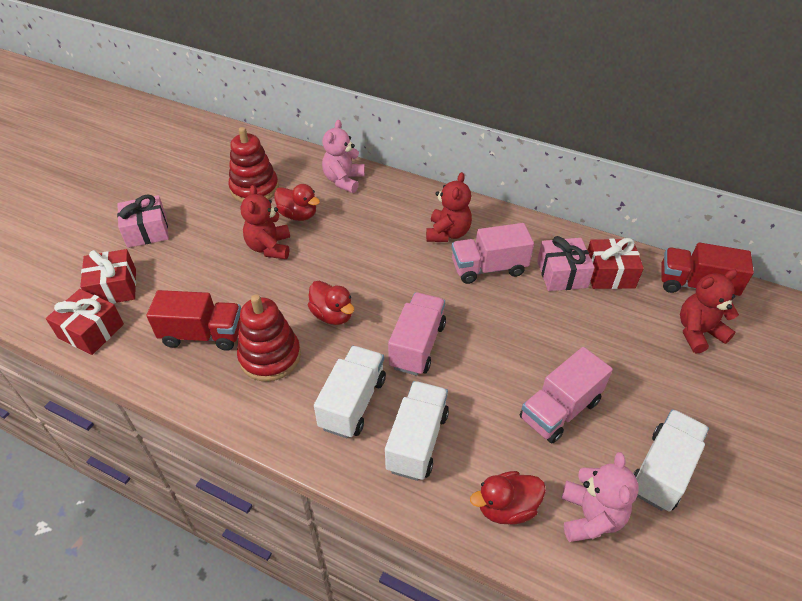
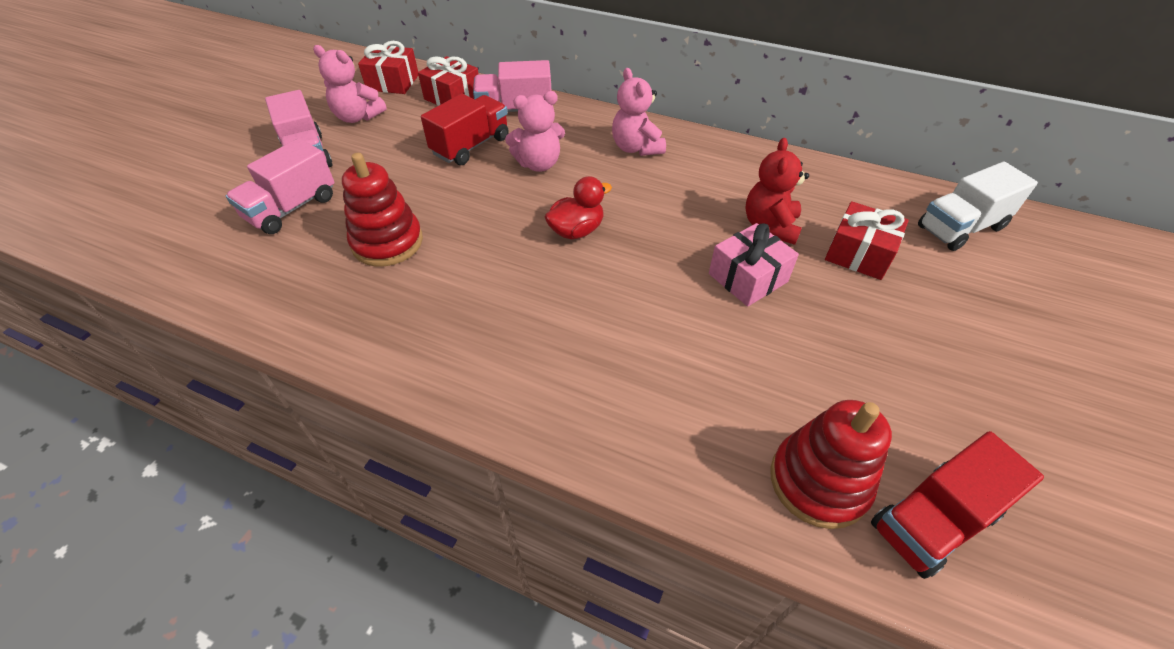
pink gift: [117,195,169,248] [537,236,595,291] = 2 -> [709,223,799,307] = 1
pink teddy bear: [322,120,365,193] [561,452,639,542] = 2 -> [313,45,387,123] [505,91,565,172] [612,68,666,156] = 3
red duck: [274,184,320,221] [308,281,354,325] [470,471,546,525] = 3 -> [545,176,612,239] = 1
red teddy bear: [241,185,290,259] [426,172,472,242] [680,269,739,353] = 3 -> [745,138,809,245] = 1
white truck: [314,346,386,438] [385,381,449,481] [633,409,709,512] = 3 -> [918,162,1038,251] = 1

